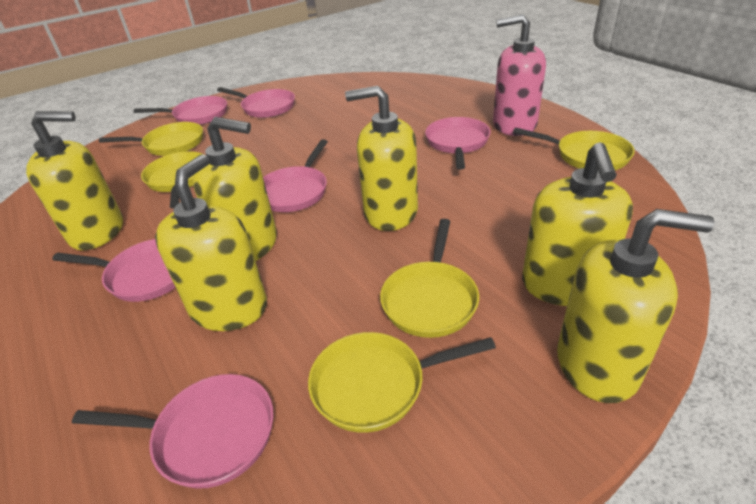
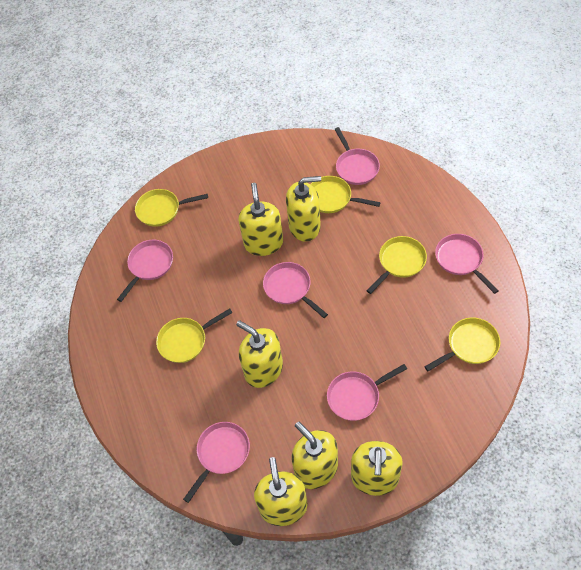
pink soap dispenser: [493,14,546,136] = 1 -> none = 0

